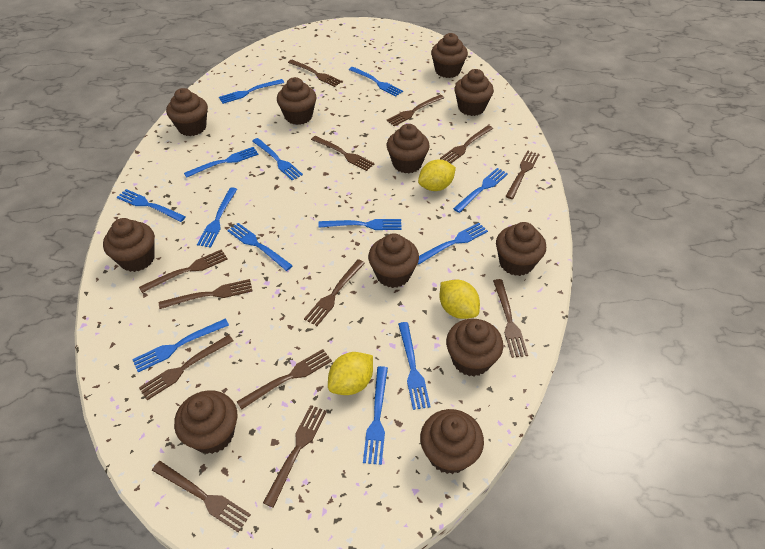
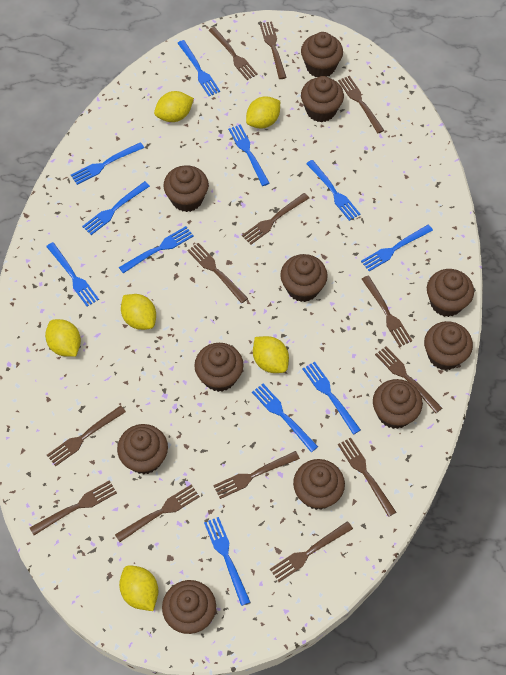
blue fork: [117,189,186,222] [132,319,229,372] [184,147,259,178] [197,187,237,248] [219,79,284,104] [227,223,293,271] [252,138,303,181] [318,219,402,230] [349,67,403,97] [363,366,388,465] [398,322,431,410] [418,223,488,264] [453,168,508,213] = 13 -> [46,242,99,307] [71,142,144,185] [82,181,150,235] [119,226,194,273] [178,40,220,96] [204,517,250,606] [228,124,269,186] [252,384,318,452] [302,362,361,434] [306,160,360,221] [361,225,433,271] = 11
yellow lemon: [328,352,373,395] [418,160,456,191] [439,279,480,319] = 3 -> [45,319,81,357] [119,565,158,611] [121,294,156,330] [154,91,194,122] [246,96,280,129] [253,336,289,373] = 6

